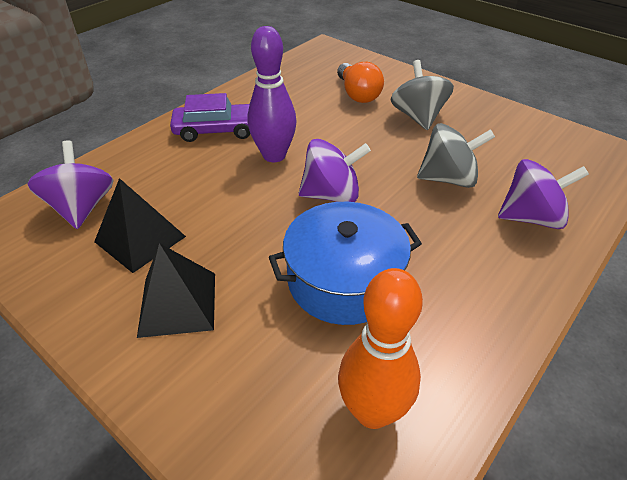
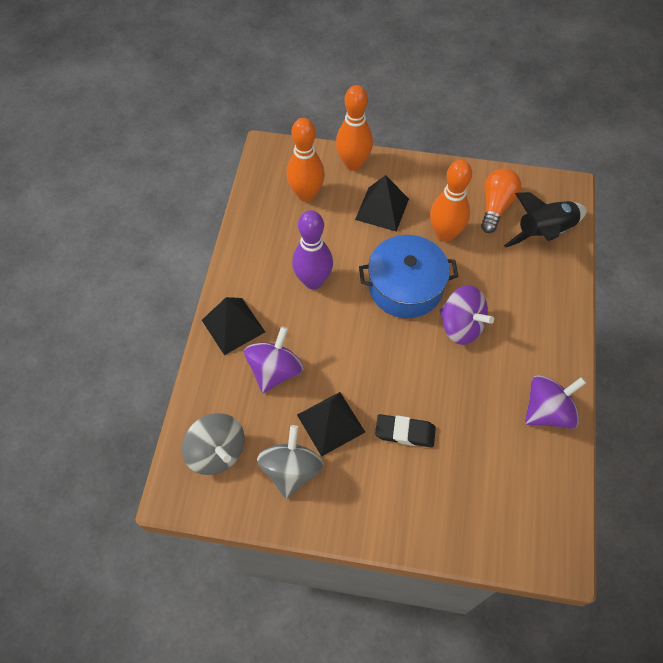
black eraser: none = 0 -> [375,414,436,447] = 1
black pyramid: [94,178,186,273] [137,243,215,338] = 2 -> [202,297,265,355] [297,392,365,457] [355,175,409,232] = 3
black rocket: none = 0 -> [504,192,587,248] = 1
orange bowling pin: [338,268,423,429] = 1 -> [286,118,325,202] [336,85,373,171] [430,160,472,242] = 3
purple car: [170,93,250,142] = 1 -> none = 0

